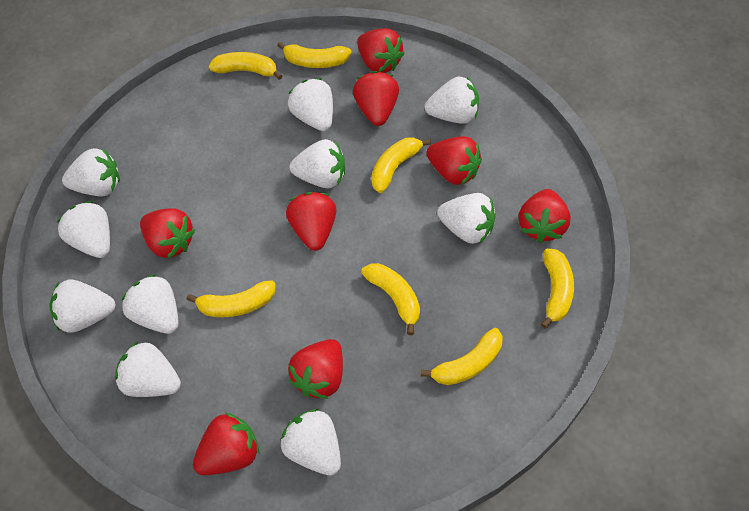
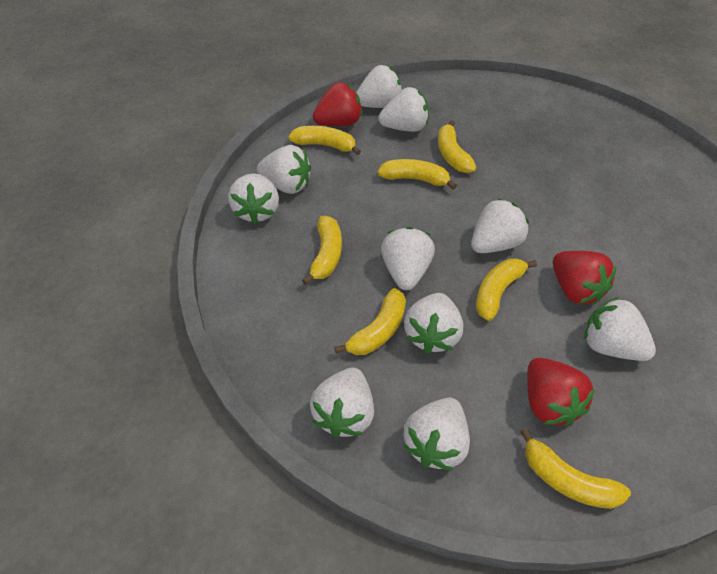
red strawberry: [140,208,195,259] [193,412,259,475] [286,192,337,251] [288,339,343,399] [353,71,399,126] [357,28,405,73] [427,136,482,185] [519,189,570,243] = 8 -> [313,82,362,126] [527,358,595,426] [553,251,616,304] = 3

